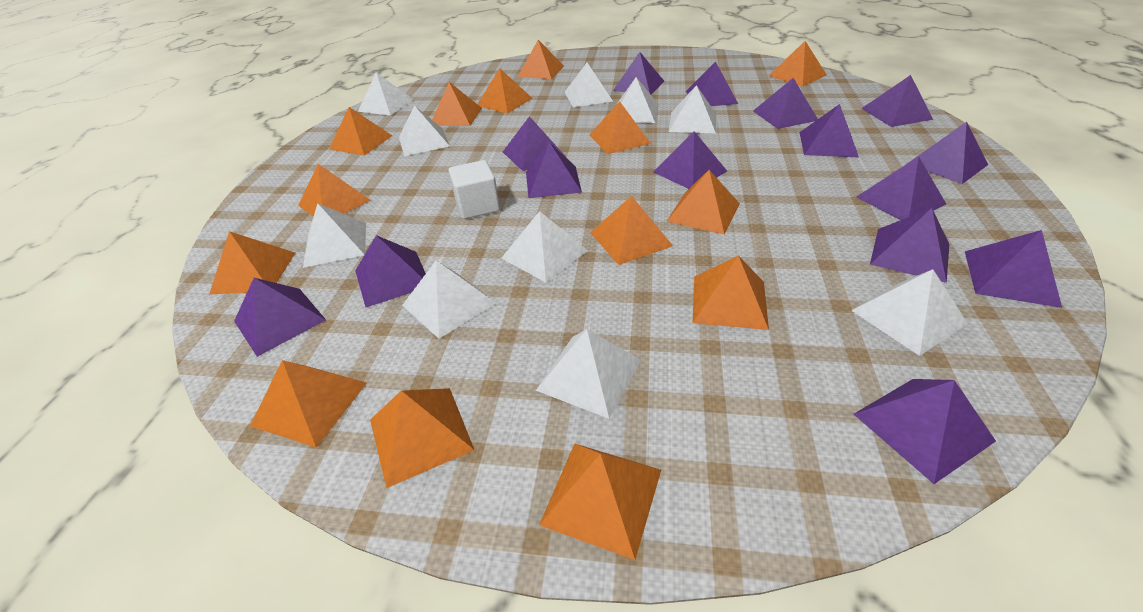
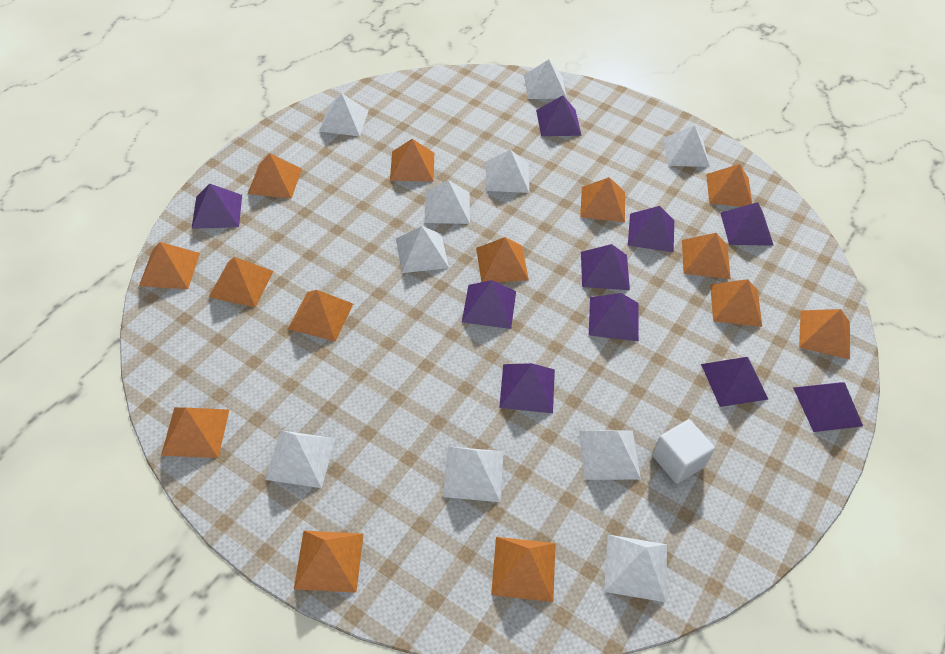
purple pyramid: [234,278,326,357] [355,235,426,307] [503,116,566,171] [526,142,582,198] [613,52,664,95] [653,131,727,189] [686,62,738,106] [753,78,818,129] [799,104,859,158] [854,379,996,484] [856,156,946,220] [861,75,933,127] [870,208,949,283] [907,122,988,184] [965,230,1062,308] = 15 -> [192,184,242,229] [462,280,516,329] [499,363,555,413] [536,95,582,136] [581,244,630,290] [589,293,639,341] [628,206,674,252] [701,357,768,407] [720,202,774,246] [793,382,863,432] = 10

